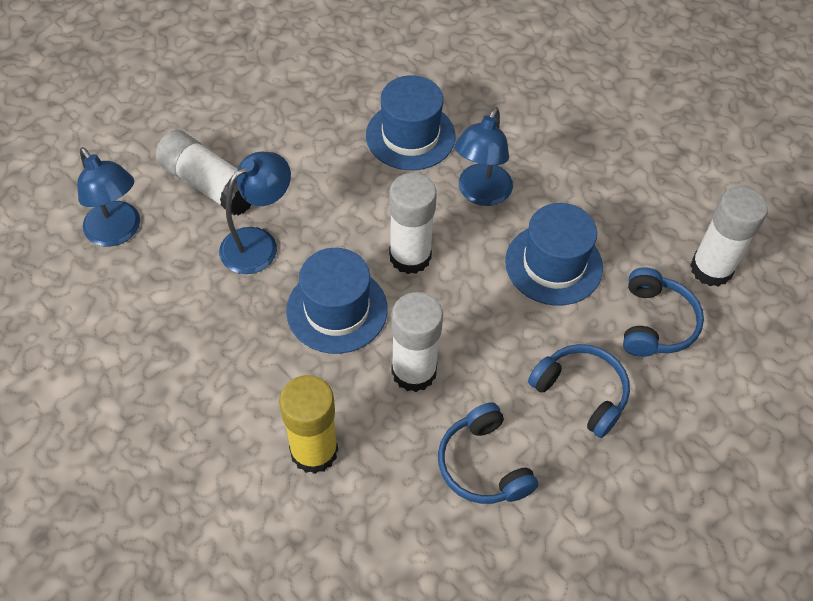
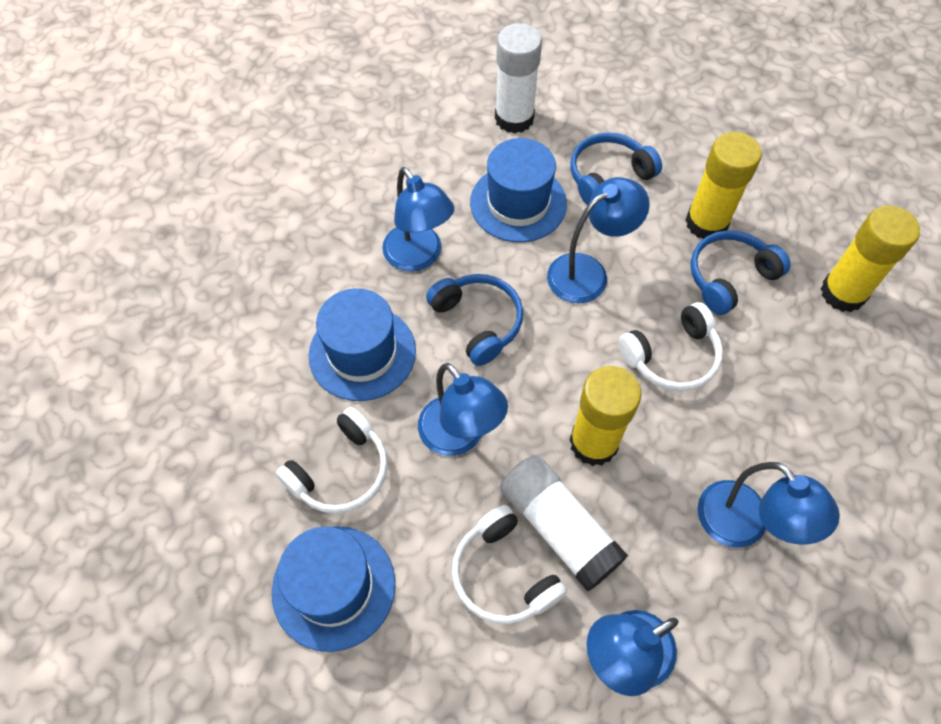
blue lamp: [77,147,140,246] [219,152,291,274] [455,107,513,206] = 3 -> [382,167,454,272] [418,363,508,456] [547,177,650,304] [587,610,678,696] [698,462,840,548] = 5
white glue stick: [155,130,252,216] [389,173,437,274] [391,292,443,392] [690,186,768,287] = 4 -> [495,23,542,133] [500,455,628,591] = 2
white headphones: none = 0 -> [276,407,388,514] [452,505,567,624] [618,302,723,391] = 3
yellow glue stick: [279,375,338,474] = 1 -> [569,366,641,466] [686,132,762,239] [820,205,920,312] = 3

